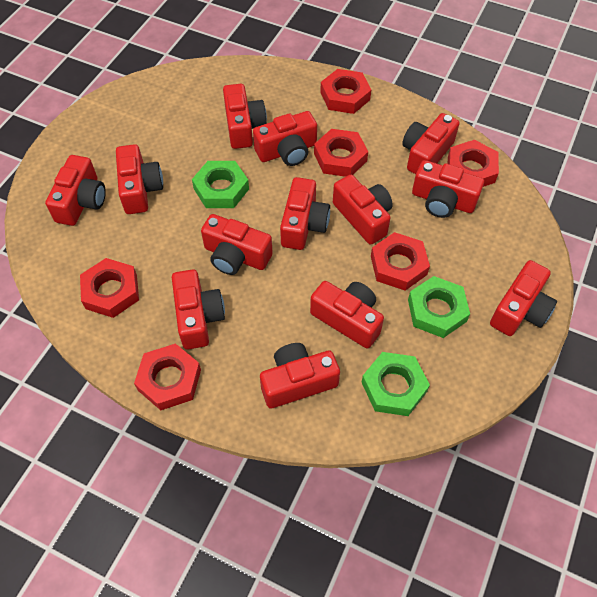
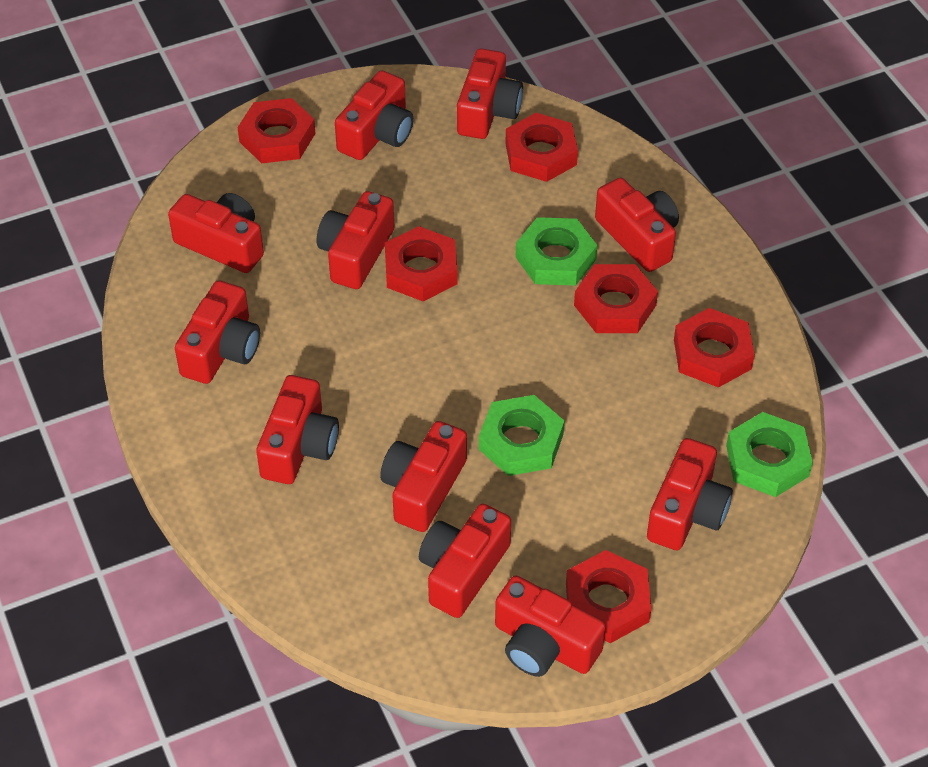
red camera: [45,155,106,226] [116,144,163,214] [172,269,225,349] [201,214,273,275] [223,84,267,149] [253,111,317,166] [260,343,340,409] [280,177,330,250] [310,281,384,349] [333,175,393,245] [402,113,460,174] [412,160,484,218] [490,260,557,336] = 13 -> [168,193,264,273] [175,280,260,384] [256,375,339,484] [317,191,394,289] [335,70,413,160] [380,421,467,532] [419,504,511,618] [457,48,523,139] [495,575,606,677] [595,178,679,272] [647,438,733,550] = 11

